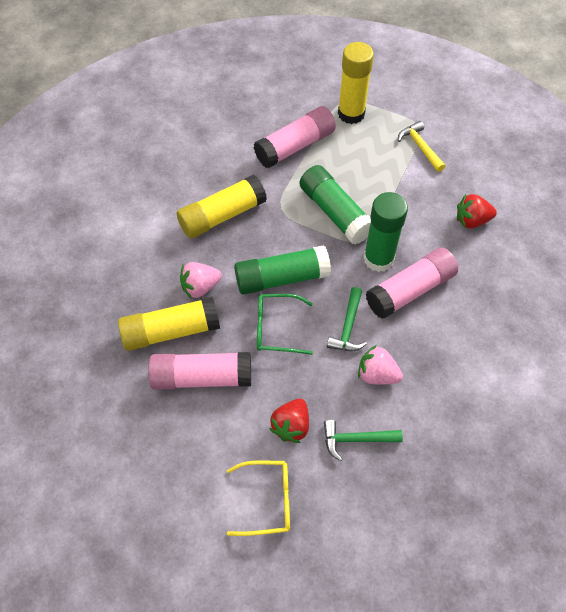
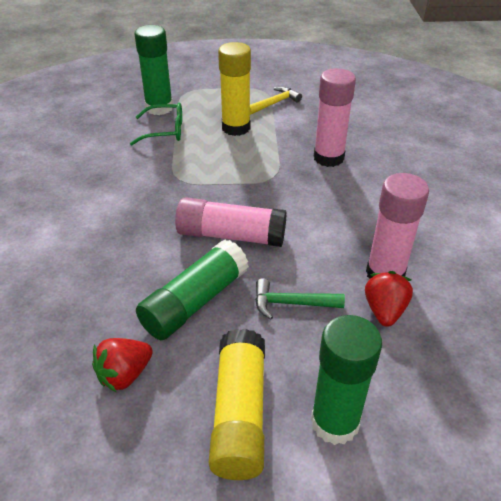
green hammer: [324,420,403,461] [327,287,367,351] = 2 -> [255,278,345,320] = 1
pink strawberry: [180,262,222,299] [358,345,403,385] = 2 -> none = 0
yellow glasses: [226,461,290,536] = 1 -> none = 0
yellow glue stick: [118,297,220,351] [176,175,267,239] [338,42,374,124] = 3 -> [209,329,265,480] [218,42,251,136] = 2

